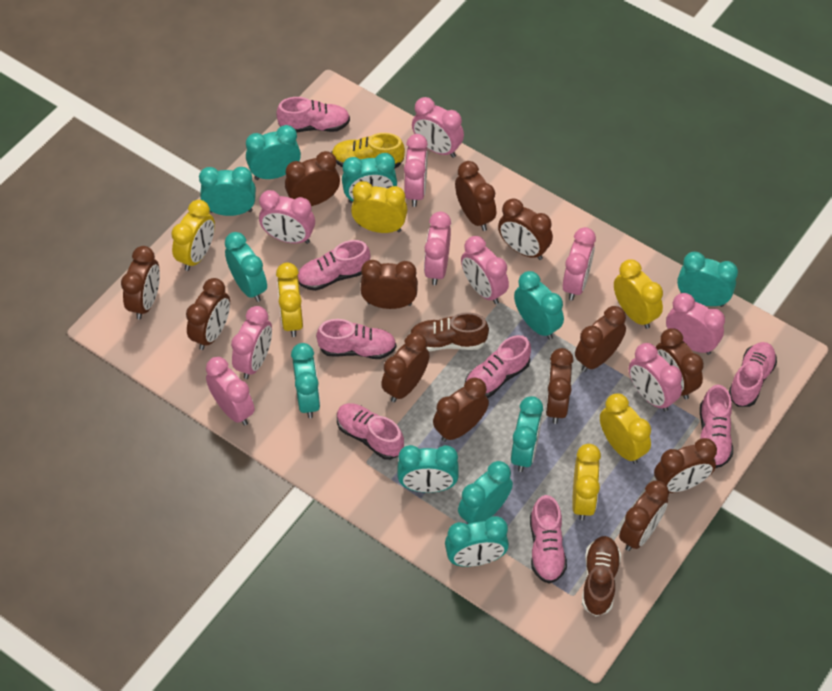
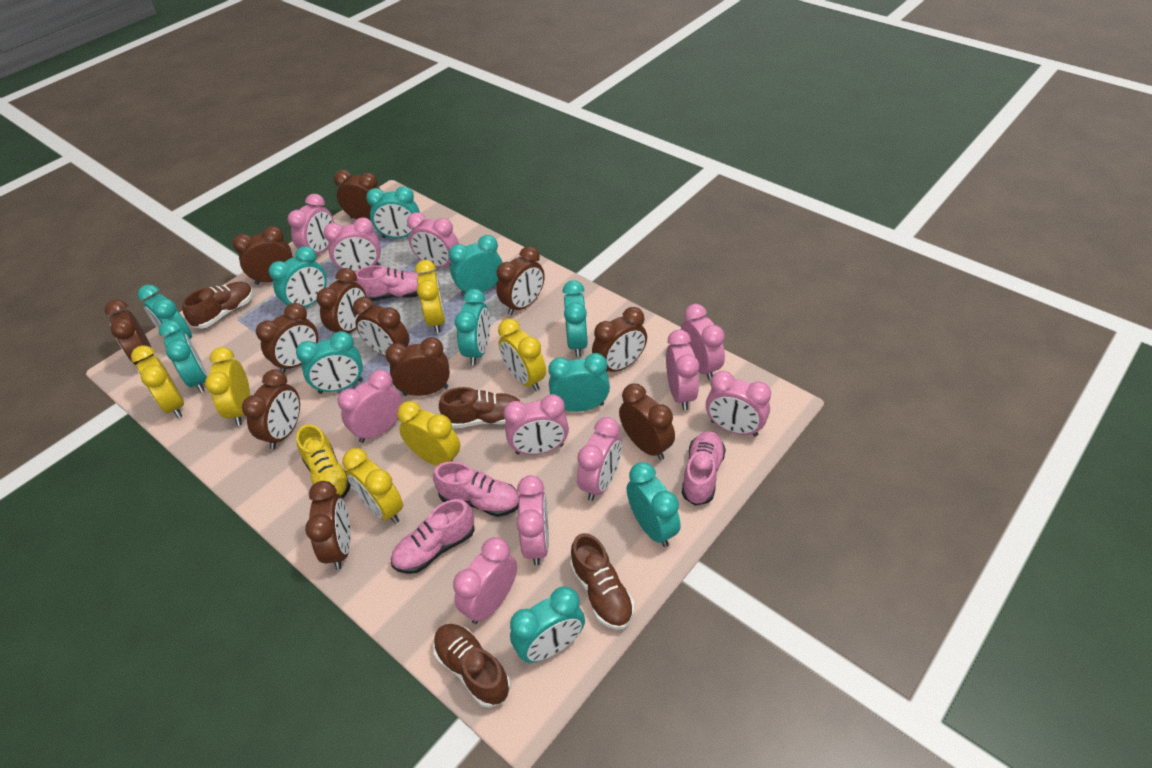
brown clock: [121,246,160,320] [186,278,230,350] [285,151,340,206] [360,260,418,309] [381,333,430,402] [433,377,489,442] [455,161,496,231] [498,198,553,260] [545,348,574,424] [575,306,626,372] [619,480,669,551] [654,438,717,493] [656,328,704,400] = 13 -> [104,300,154,365] [233,226,293,285] [242,369,300,449] [256,303,318,373] [305,481,351,570] [317,268,366,333] [334,170,381,221] [353,297,409,357] [385,337,450,396] [496,246,545,315] [592,307,647,372] [619,384,675,460] = 12
brown shoe: [409,312,489,351] [582,536,621,616] = 2 -> [182,282,254,329] [433,624,511,708] [439,387,520,428] [570,533,634,630] = 4
pink clock: [206,357,255,426] [231,306,272,379] [259,190,315,244] [404,134,428,207] [412,97,464,158] [424,211,451,285] [461,236,509,304] [562,227,596,300] [628,343,682,411] [666,293,725,355] = 10 -> [288,194,334,254] [324,217,381,272] [338,370,402,443] [407,212,459,268] [453,537,517,624] [503,394,569,455] [516,475,549,566] [577,417,622,501] [666,330,699,410] [681,304,725,381] [706,371,771,437] = 11
pink shoe: [276,97,350,133] [297,240,370,291] [316,319,397,359] [337,403,404,460] [465,335,531,398] [530,495,567,584] [700,385,733,468] [729,342,777,407] = 8 -> [354,265,419,301] [391,499,475,574] [433,461,519,517] [682,431,726,506] = 4

